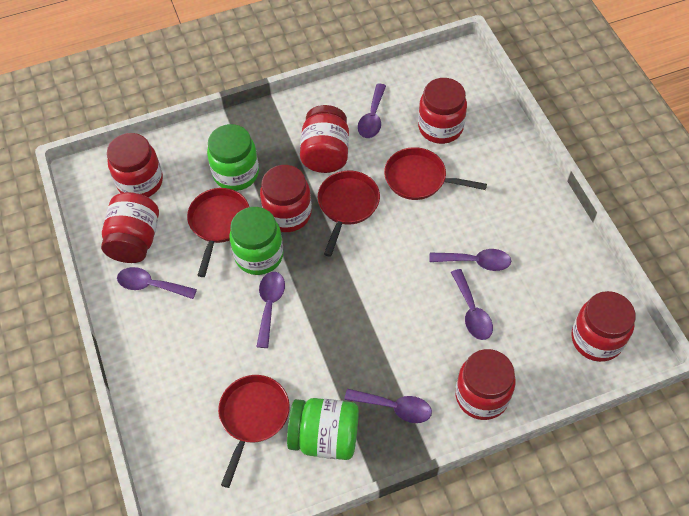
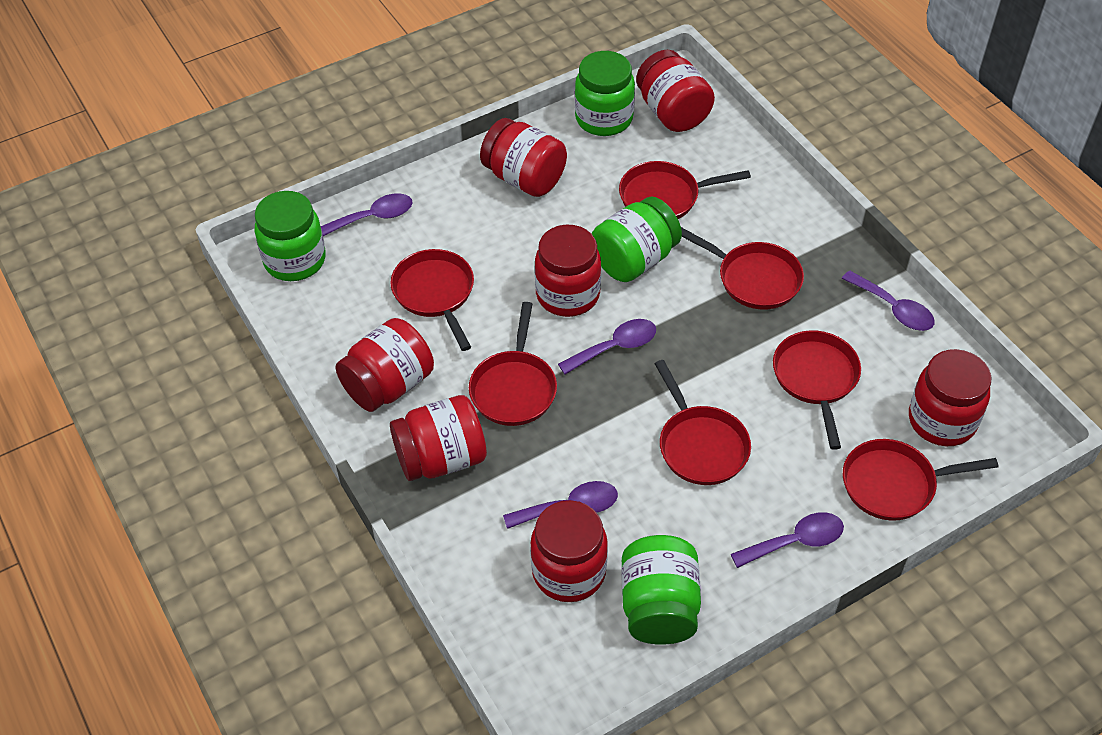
green jar: [207,124,259,191] [229,207,284,275] [287,398,359,460] = 3 -> [254,191,326,281] [575,51,635,136] [592,197,682,282] [621,535,701,645] = 4
purple spoon: [117,267,197,299] [256,272,285,348] [344,389,432,423] [358,83,386,138] [429,249,511,271] [451,269,493,340] = 6 -> [321,193,413,236] [503,481,618,529] [558,319,656,374] [731,512,844,568] [842,271,935,331] = 5
red pan: [187,188,249,277] [218,375,290,488] [318,171,380,257] [384,147,487,200] = 4 -> [390,249,474,351] [469,302,557,426] [619,161,751,219] [655,360,751,485] [681,227,804,310] [773,330,861,450] [843,439,999,521] = 7

